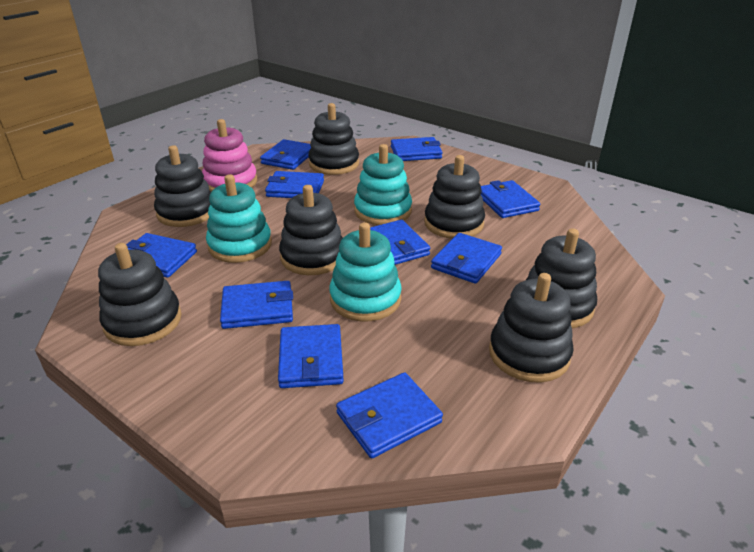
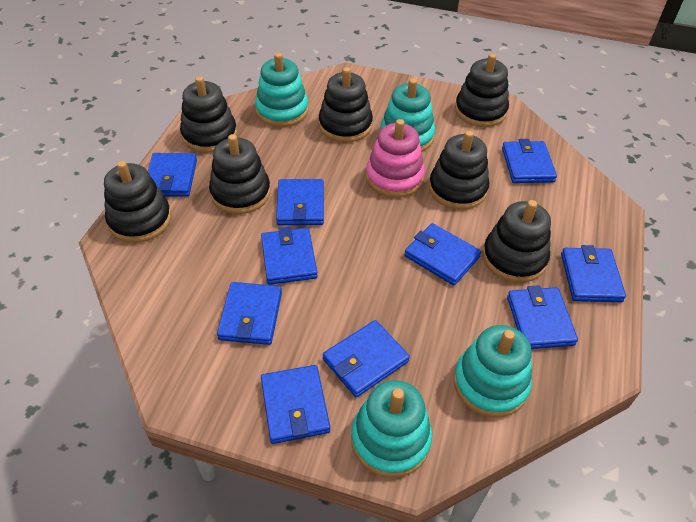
turquoise stacking toy: [206,174,272,263] [329,222,402,322] [354,144,412,225] = 3 -> [255,53,308,127] [351,380,432,478] [380,78,435,152] [453,325,532,417] = 4

